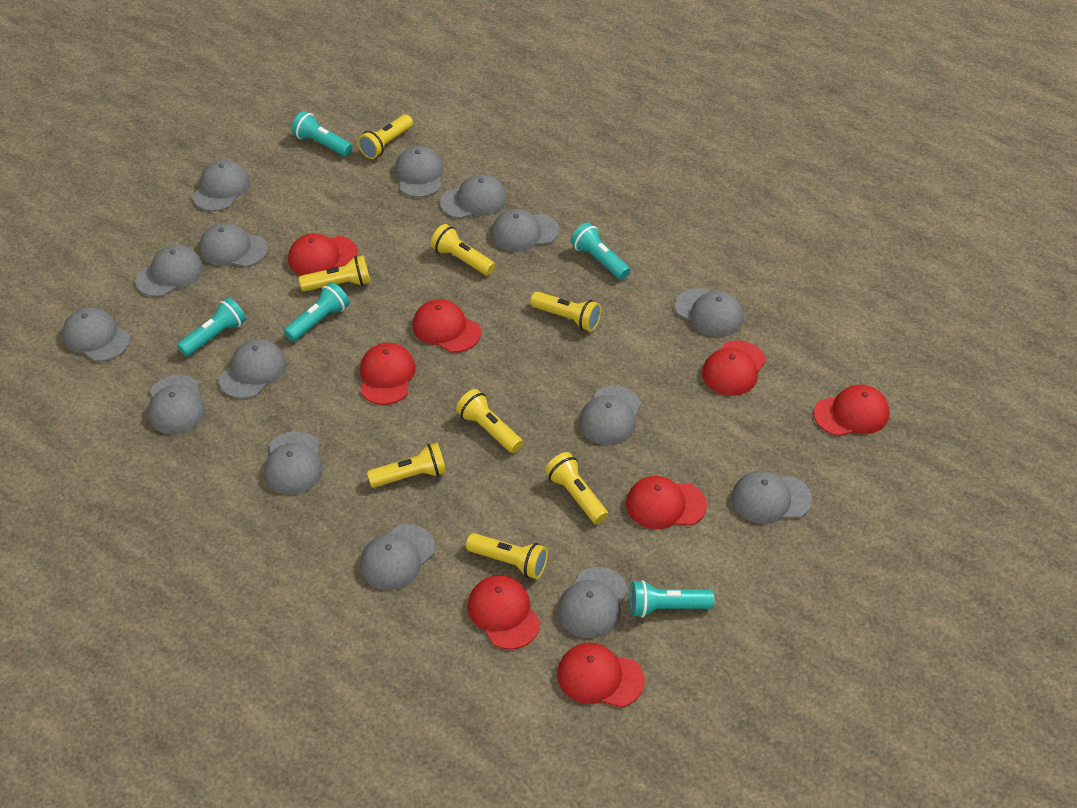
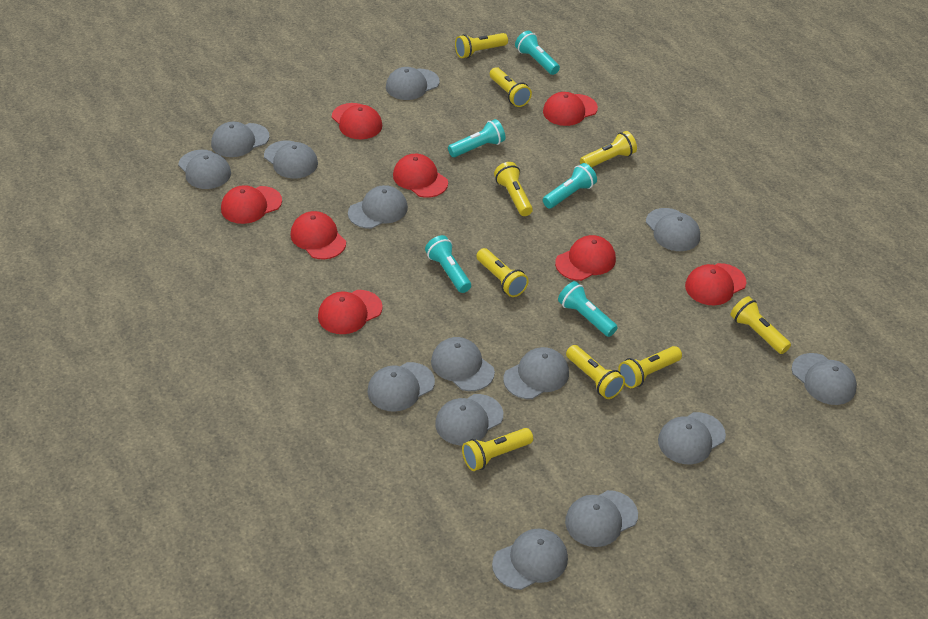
grey cap: [62,307,130,362] [135,245,204,297] [148,375,206,434] [192,160,250,211] [199,223,268,267] [219,339,286,399] [264,431,323,495] [360,524,436,590] [395,146,444,197] [440,174,507,219] [491,209,559,252] [558,567,628,638] [579,386,642,445] [675,288,744,337] [732,471,812,524] = 15 -> [178,150,231,189] [211,122,270,157] [264,141,318,179] [348,185,408,229] [367,362,435,412] [386,67,440,100] [431,337,495,391] [435,394,503,445] [492,529,568,590] [503,347,569,399] [565,490,638,547] [646,208,700,251] [658,412,726,464] [792,353,857,405] = 14
yellow flashlight: [299,255,370,292] [358,114,413,159] [367,443,447,488] [430,224,495,276] [456,389,523,453] [466,533,548,579] [530,291,601,332] [545,452,608,524] = 8 -> [455,33,508,58] [462,428,533,471] [476,248,529,297] [490,67,532,107] [494,162,533,216] [566,345,625,399] [580,131,637,167] [618,346,682,388] [730,296,791,354] = 9

